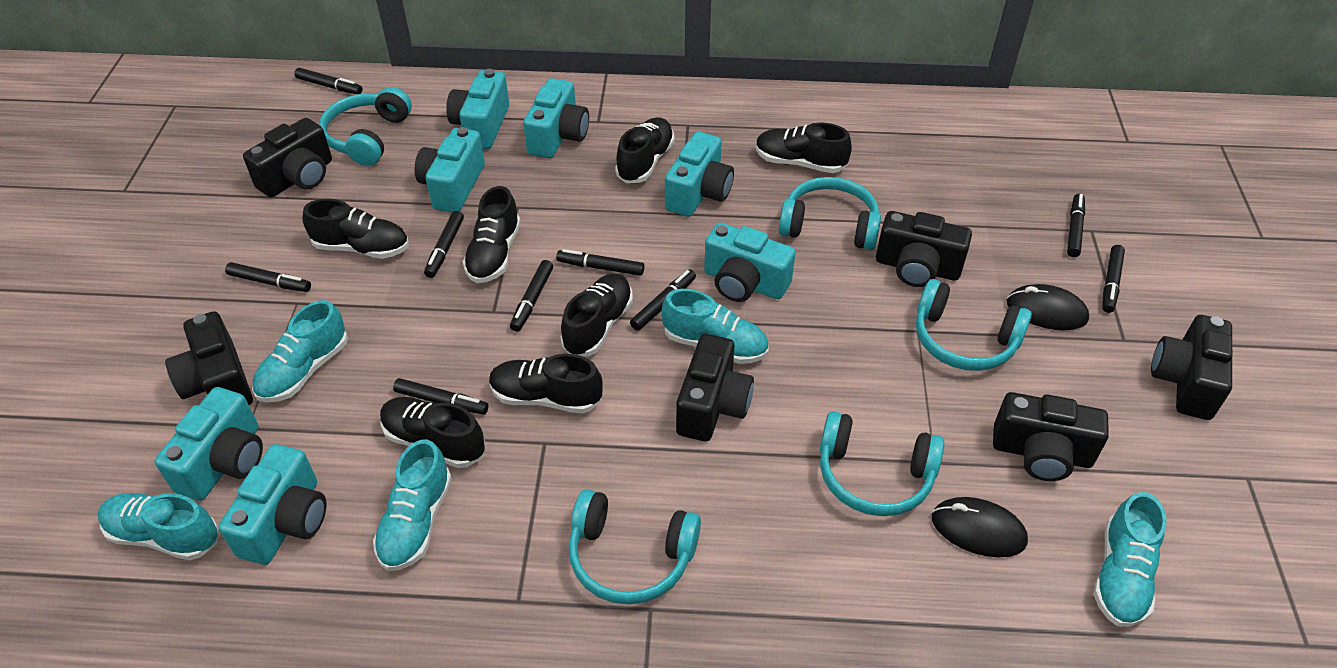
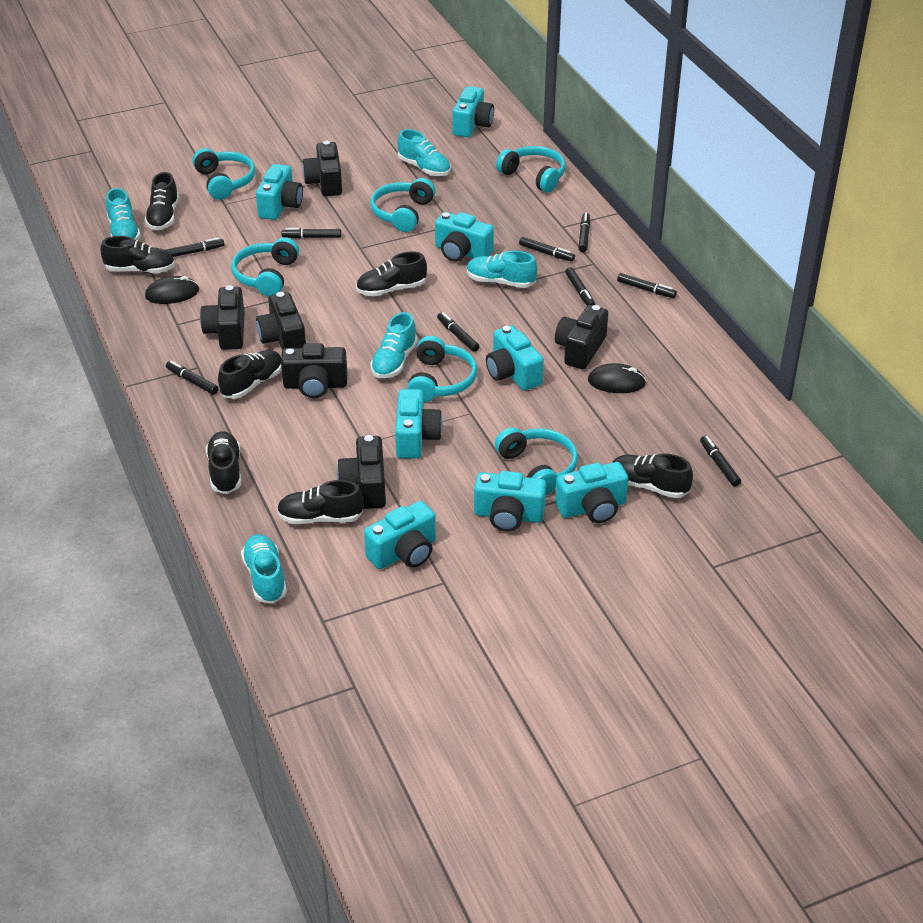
turquoise camera: [154,387,263,501] [219,444,327,565] [415,127,485,212] [446,69,509,149] [523,78,589,158] [665,132,734,217] [704,223,796,302] = 7 -> [256,164,303,220] [364,501,436,569] [395,389,443,459] [435,212,494,262] [452,86,494,137] [474,471,547,532] [486,325,544,391] [555,462,629,523] = 8
turquoise headphones: [319,87,412,166] [569,489,701,605] [779,177,881,250] [820,411,944,516] [916,279,1032,371] = 5 -> [193,148,255,200] [231,237,299,296] [370,178,436,232] [407,336,477,402] [495,427,578,495] [496,146,565,193] = 6

